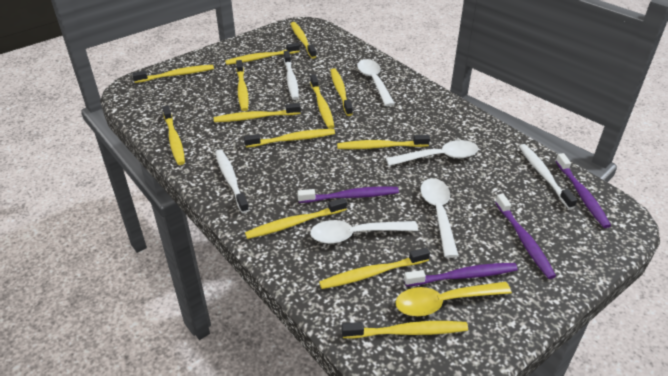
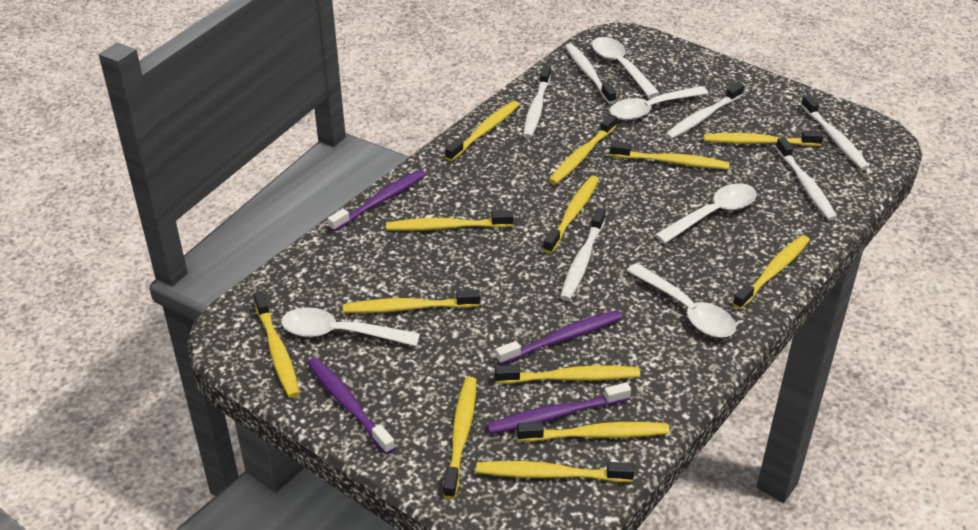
white spoon: [310,220,418,244] [357,59,395,106] [386,140,478,166] [420,178,458,258] = 4 -> [281,307,420,346] [592,37,660,98] [610,86,709,120] [626,263,736,338] [655,183,757,244] = 5
white toothbrush: [215,149,249,213] [284,51,299,100] [519,144,577,209] = 3 -> [523,66,551,138] [560,207,606,301] [565,43,616,104] [665,83,744,139] [776,137,837,221] [801,95,870,170] = 6
yellow spoon: [395,282,512,316] = 1 -> none = 0

